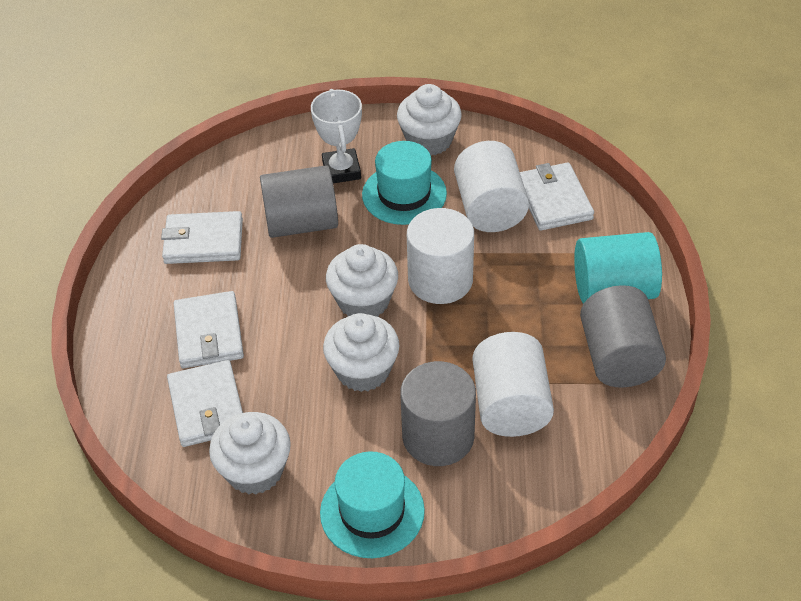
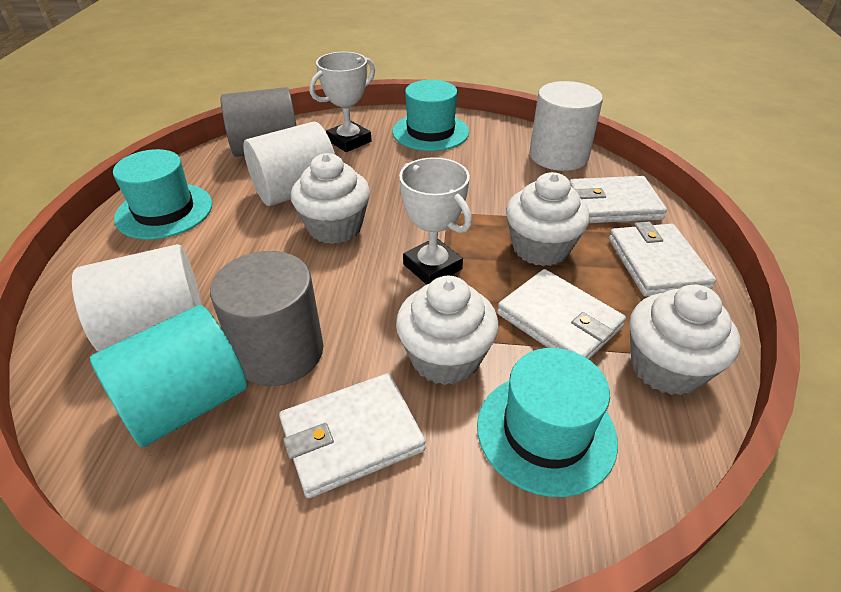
grey cylinder: [260,165,338,238] [400,361,476,466] [580,285,666,388] = 3 -> [210,251,323,386] [221,87,296,157] = 2
turquoise hat: [320,451,425,558] [362,141,447,225] = 2 -> [113,149,212,240] [393,80,469,151] [477,348,618,497] = 3
white trophy: [311,89,362,183] = 1 -> [309,52,375,152] [399,157,472,285] = 2

